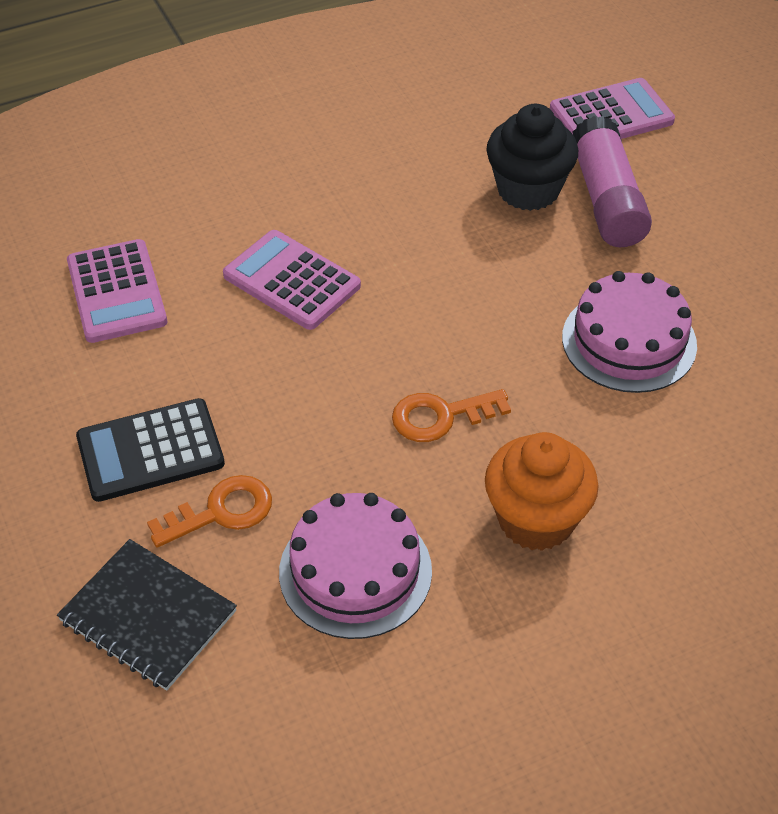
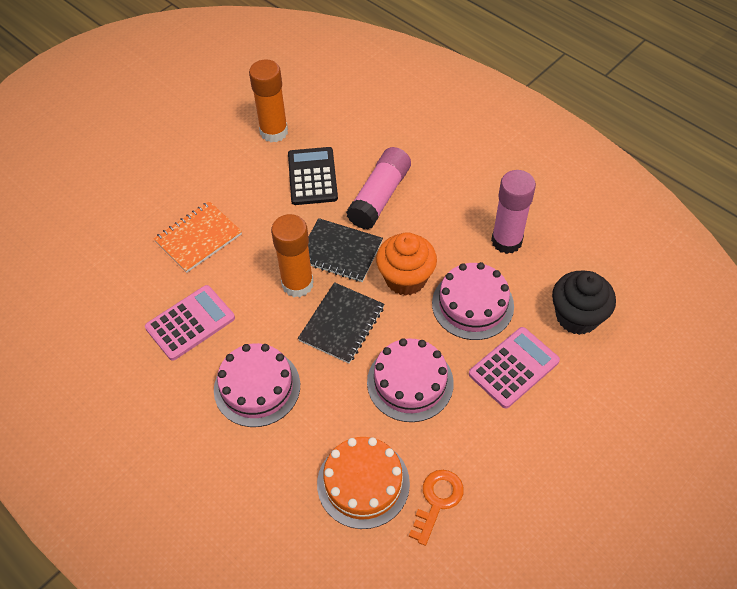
black notebook: [57,539,237,691] = 1 -> [298,282,384,364] [308,218,383,282] = 2
orange cake: none = 0 -> [317,437,410,529] = 1
orange glue stick: none = 0 -> [249,59,288,142] [271,214,314,297] = 2
orange key: [147,475,272,548] [392,389,511,442] = 2 -> [409,470,464,546] = 1
orange notebook: none = 0 -> [154,201,242,273] = 1
pink cake: [279,493,432,639] [562,271,697,393] = 2 -> [214,343,300,427] [367,338,454,422] [432,262,514,340] = 3
pink calculator: [67,239,167,343] [223,230,361,330] [550,78,675,139] = 3 -> [145,285,235,361] [469,327,560,409] = 2
pink glue stick: [572,116,652,247] = 1 -> [346,147,411,230] [491,170,536,254] = 2

